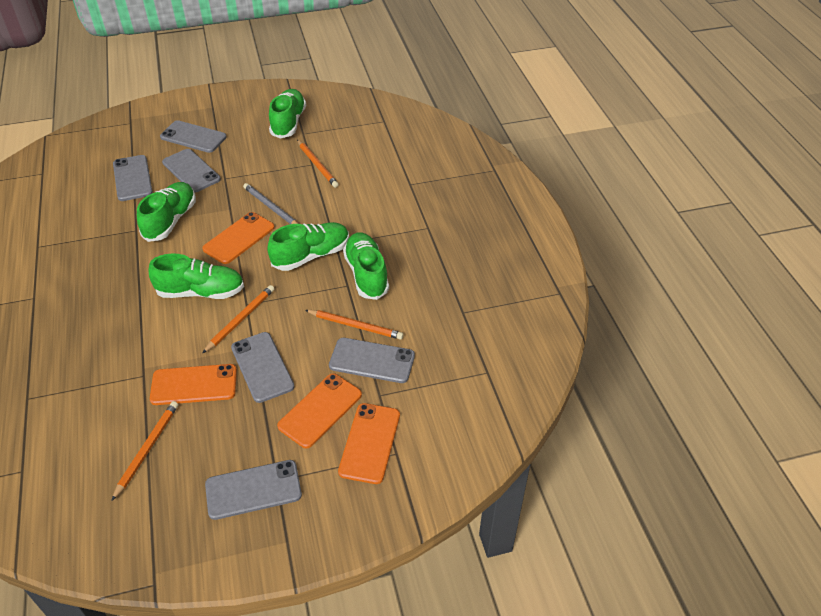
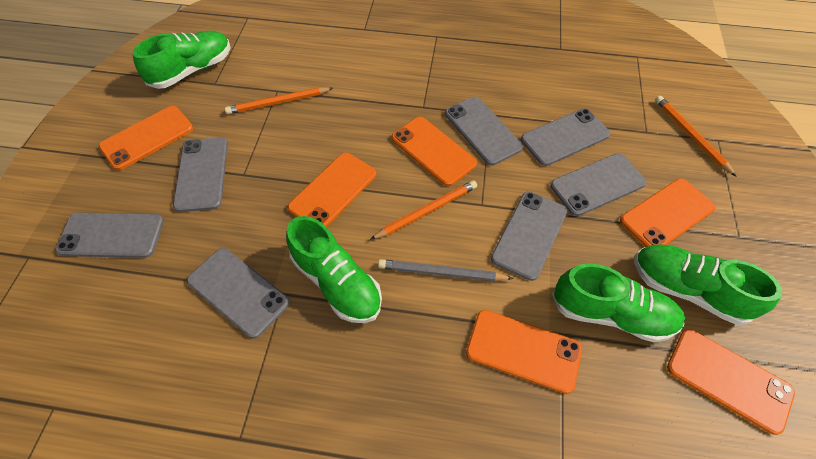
green shoe: [137,182,196,242] [148,253,244,299] [267,222,349,271] [269,89,306,138] [343,232,389,300] = 5 -> [133,31,230,89] [286,216,382,323] [552,264,685,343] [635,245,782,325] = 4
grey phone: [113,155,153,201] [160,120,227,153] [162,149,221,193] [205,460,302,520] [231,332,295,403] [329,338,415,383] = 6 -> [56,212,164,258] [173,137,228,212] [187,248,290,339] [445,97,523,166] [491,191,567,281] [521,109,610,166] [550,153,647,216] = 7
orange pencil: [112,401,178,500] [203,285,274,353] [297,140,339,188] [305,310,404,340] = 4 -> [225,87,333,114] [370,180,477,240] [655,96,737,177] = 3
orange phone: [150,364,237,405] [202,212,275,264] [277,373,362,448] [338,403,400,484] = 4 -> [99,106,193,170] [287,152,376,227] [392,117,477,186] [466,310,582,394] [620,178,716,247] [667,329,795,435] = 6

